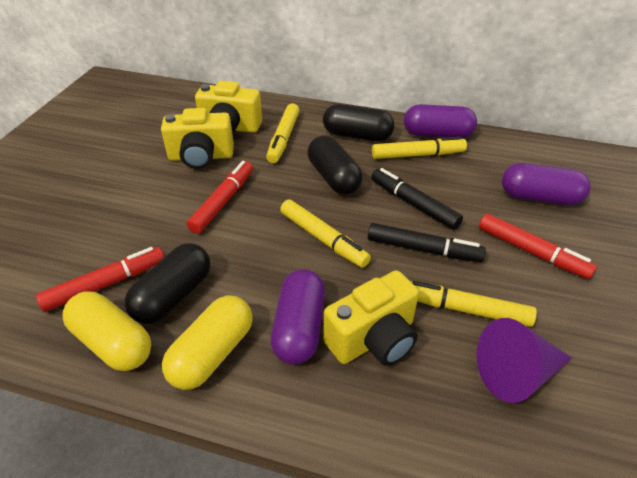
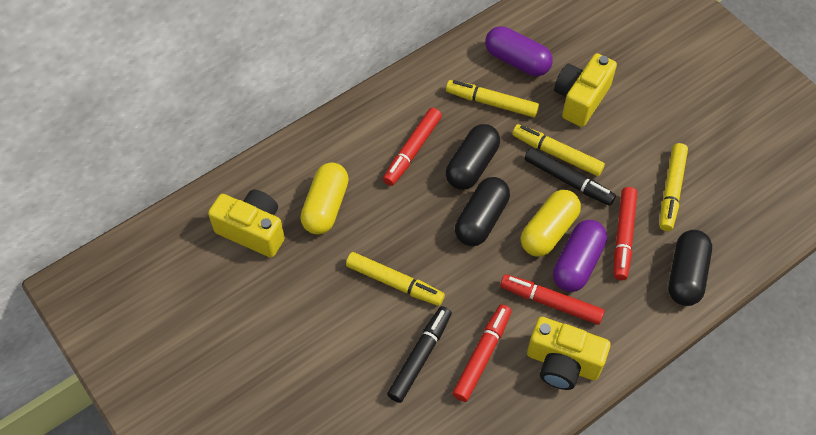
purple capsule: [271,269,325,365] [404,104,477,138] [502,163,591,205] = 3 -> [485,26,553,76] [553,220,607,292] = 2
purple cone: [476,318,572,403] = 1 -> none = 0
red marker: [36,247,164,312] [187,161,253,234] [479,214,597,279] = 3 -> [383,108,442,186] [452,304,512,402] [500,274,605,325] [614,187,637,280] = 4

